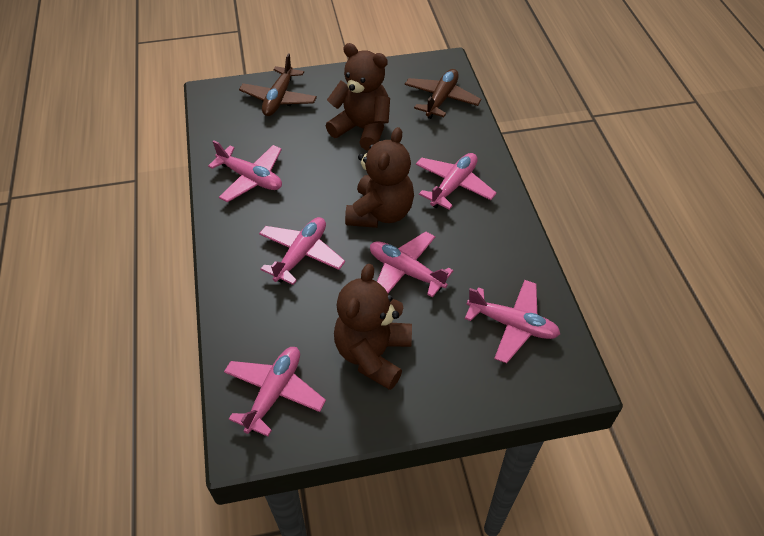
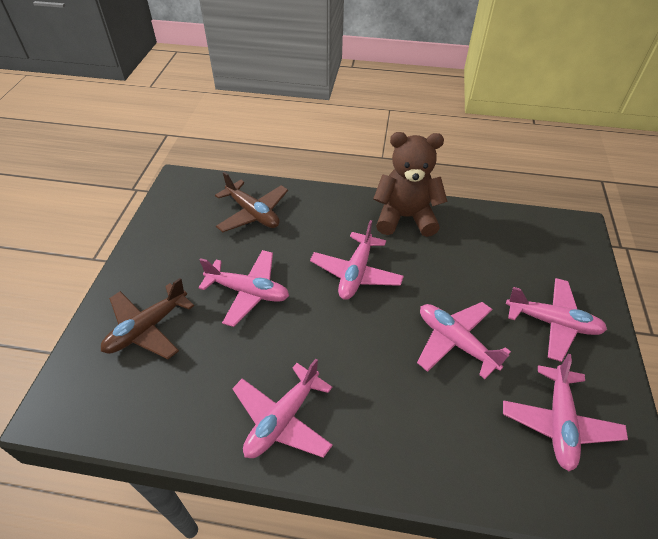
brown teddy bear: [326,43,390,151] [334,264,412,390] [345,127,414,228] = 3 -> [373,132,448,237] = 1

